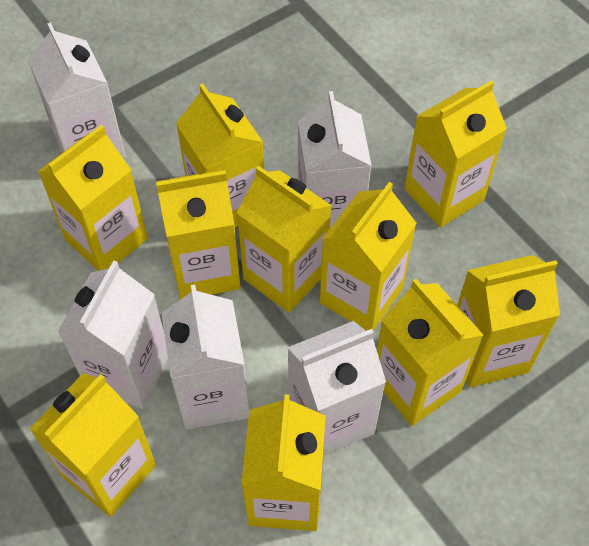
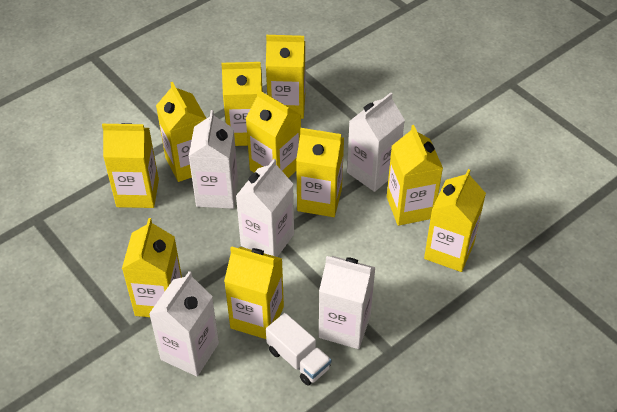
white truck: none = 0 -> [266,313,331,386] = 1

